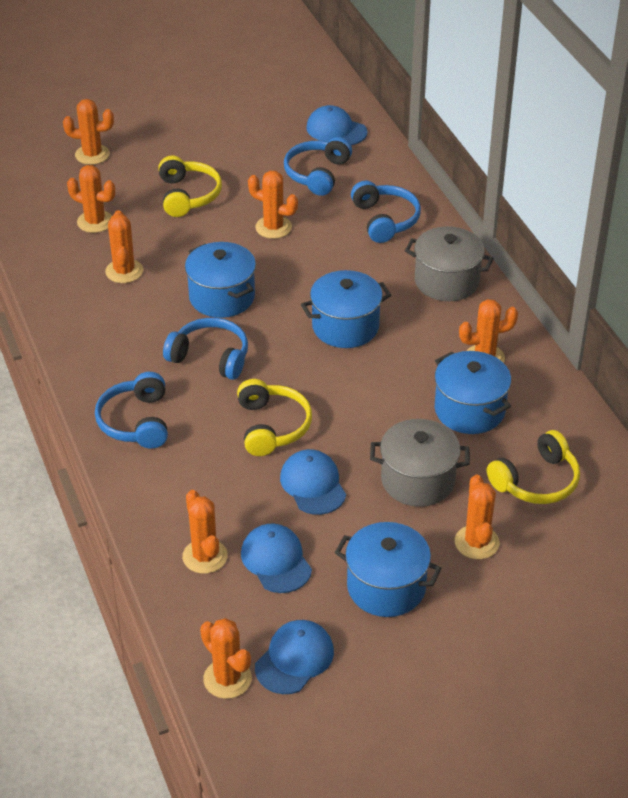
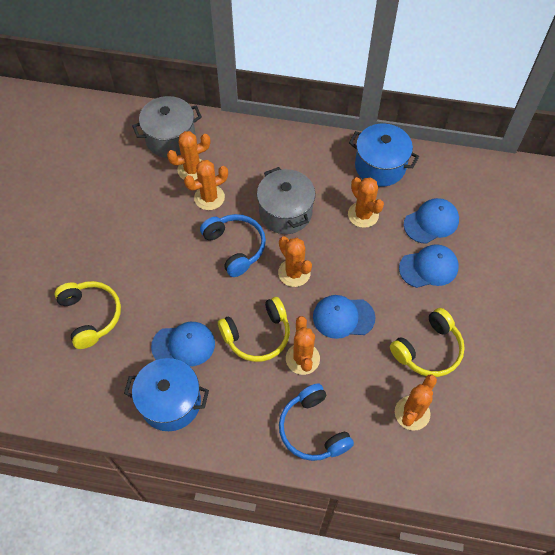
blue headphones: [95,372,168,449] [163,318,248,380] [284,137,352,196] [351,181,421,243] = 4 -> [200,214,266,277] [279,383,354,461] = 2
blue pot: [185,242,256,318] [301,270,391,348] [335,522,442,617] [435,351,511,434] = 4 -> [124,358,209,431] [349,124,419,187] = 2
orange cactus: [63,99,114,165] [67,165,115,233] [105,210,143,283] [182,490,228,574] [200,618,252,699] [248,171,298,239] [455,474,500,559] [459,299,518,363] = 8 -> [167,131,210,180] [184,160,228,210] [278,236,312,287] [286,316,320,375] [348,177,384,228] [395,375,437,430] = 6

